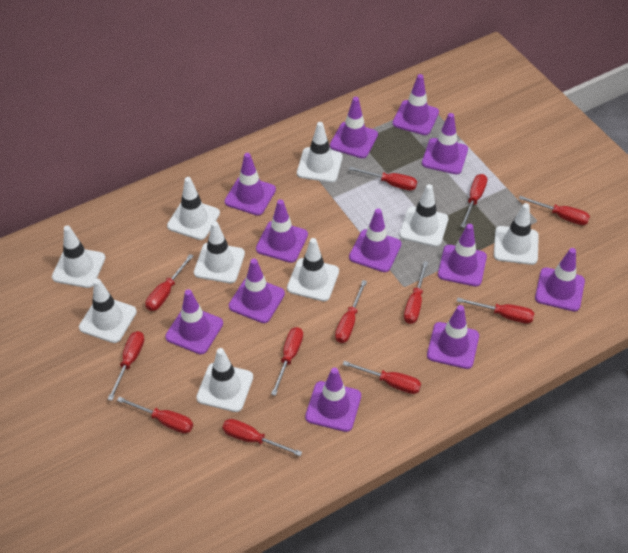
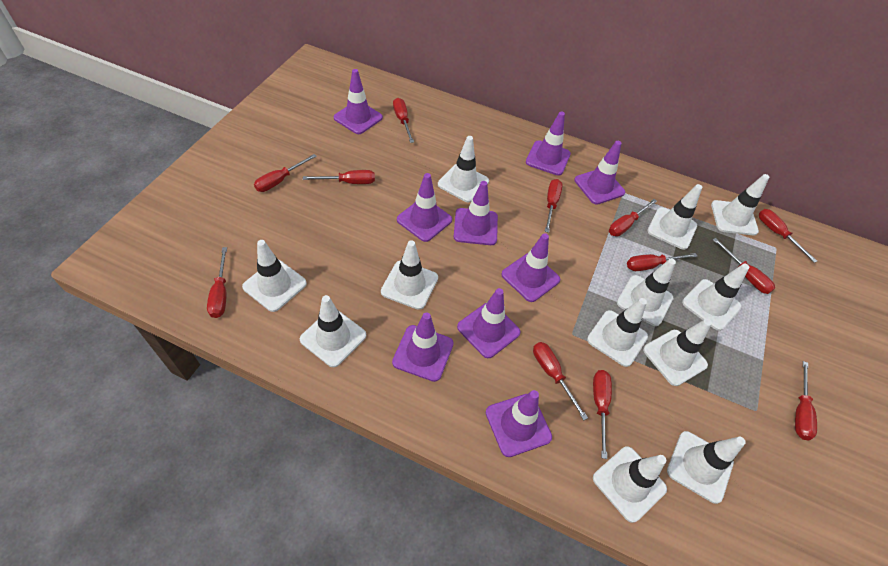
purple traffic cone: [165,289,223,355] [225,153,276,216] [229,259,285,323] [256,199,308,263] [305,368,361,432] [330,97,378,158] [349,209,401,272] [392,74,439,135] [422,113,468,174] [427,305,479,369] [438,224,487,287] [535,248,585,311] = 12 -> [334,69,383,134] [392,312,454,382] [397,173,452,242] [454,181,498,245] [457,288,520,358] [486,390,552,457] [501,233,560,302] [526,112,571,176] [574,141,625,205] = 9
white traffic cone: [52,226,105,288] [79,279,137,343] [167,177,220,240] [194,221,245,283] [196,348,253,412] [287,238,339,301] [297,122,343,183] [399,184,448,247] [494,203,539,265] = 9 -> [242,240,307,312] [300,295,366,367] [381,240,438,310] [438,136,489,202] [587,298,648,367] [593,446,667,523] [617,259,676,326] [643,319,712,386] [647,184,702,250] [667,431,746,504] [682,264,749,331] [711,174,769,235] = 12

